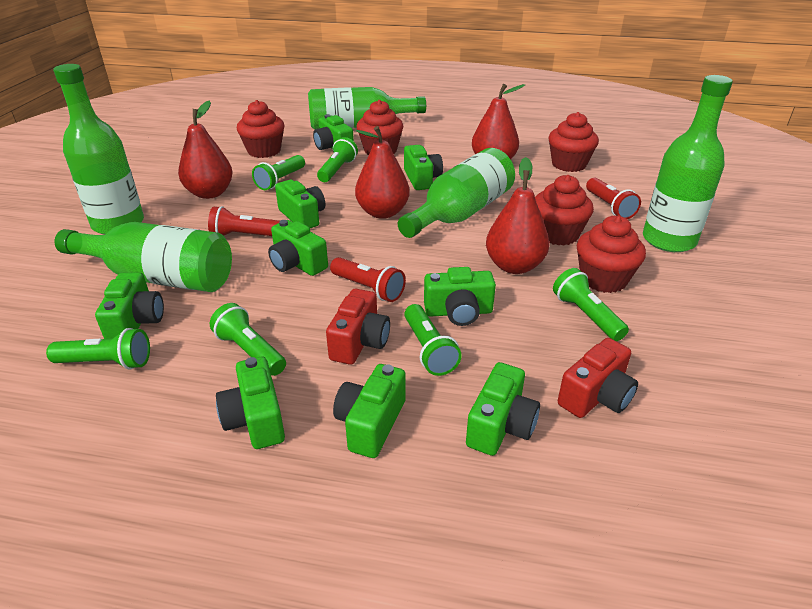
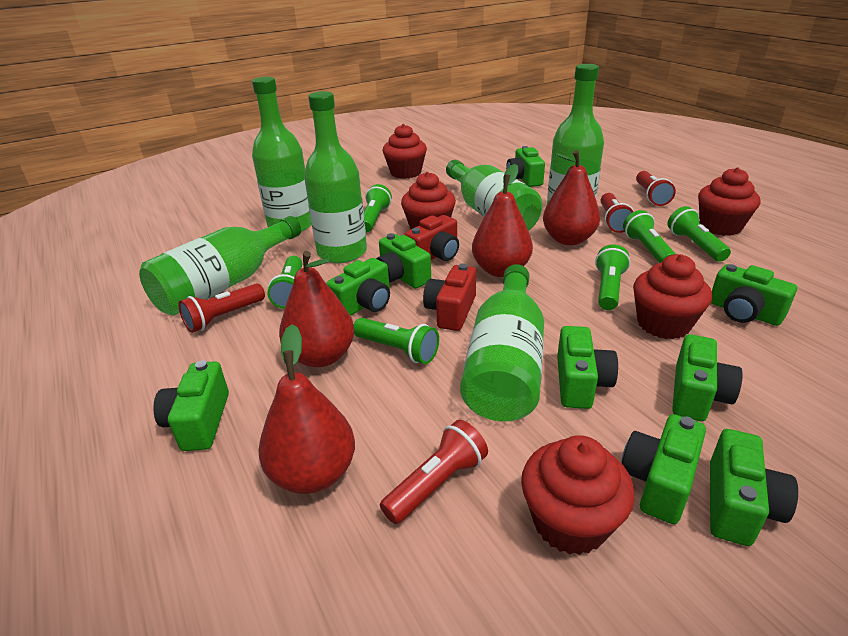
green bottle: [53,64,144,235] [54,222,232,292] [308,87,426,130] [398,148,515,238] [643,75,733,252] = 5 -> [139,216,301,316] [252,77,311,232] [304,91,367,263] [446,160,542,231] [460,264,544,422] [547,64,604,204] = 6
red flashlight: [208,206,279,236] [330,257,406,302] [586,178,641,219] = 3 -> [178,284,265,333] [380,420,488,524] [601,193,634,233] [636,171,676,206] = 4

